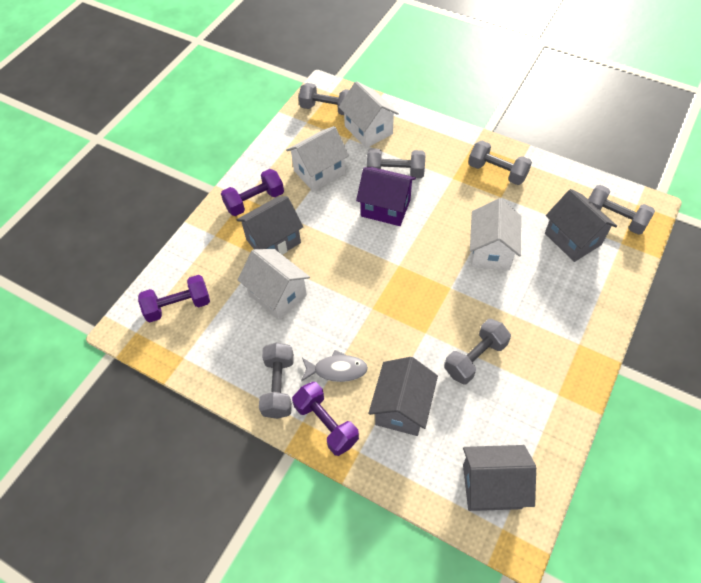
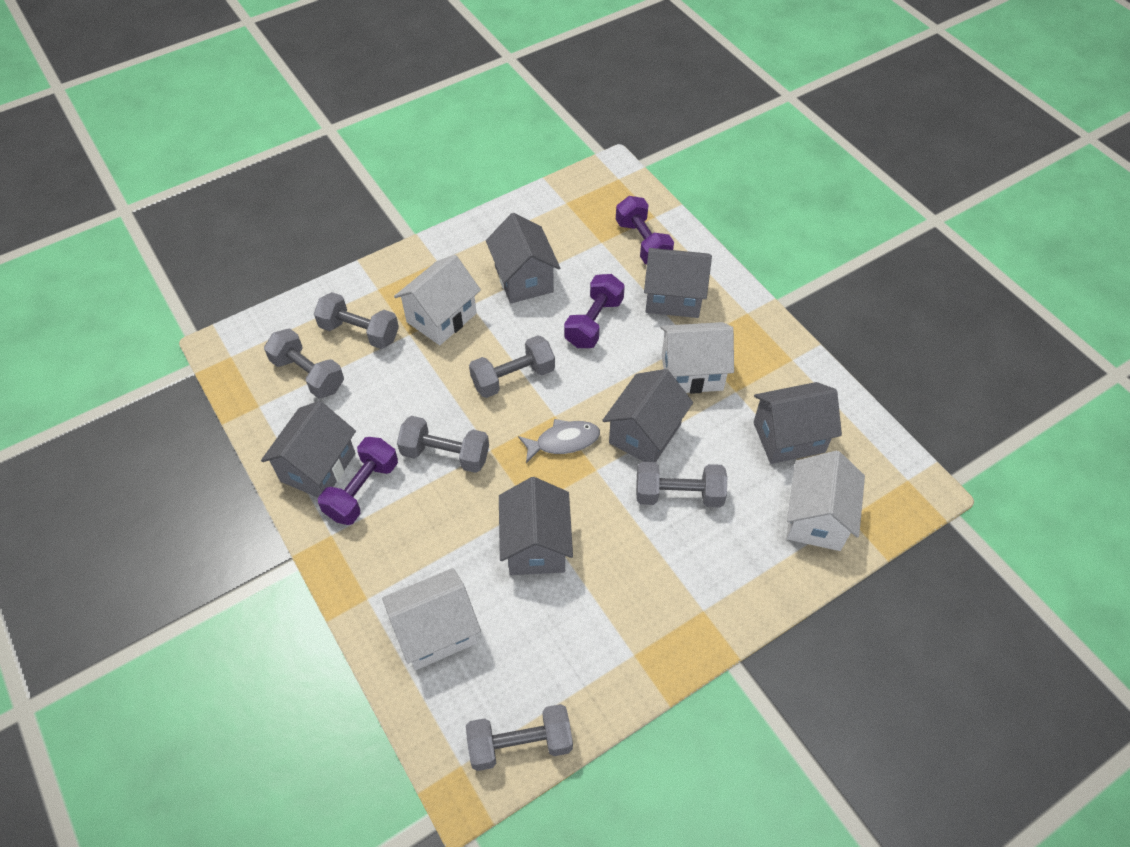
grey house: [236,196,303,255] [368,357,438,436] [463,445,536,511] [545,189,617,262] = 4 -> [261,401,356,498] [486,213,560,303] [499,477,573,575] [602,369,693,463] [644,248,712,318] [753,382,842,464] = 6
purple house: [356,167,416,226] = 1 -> none = 0

